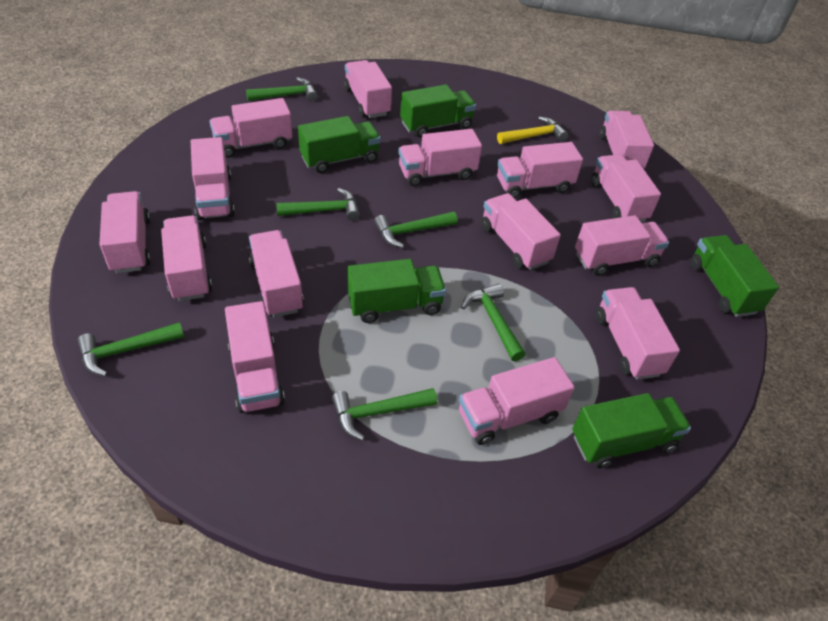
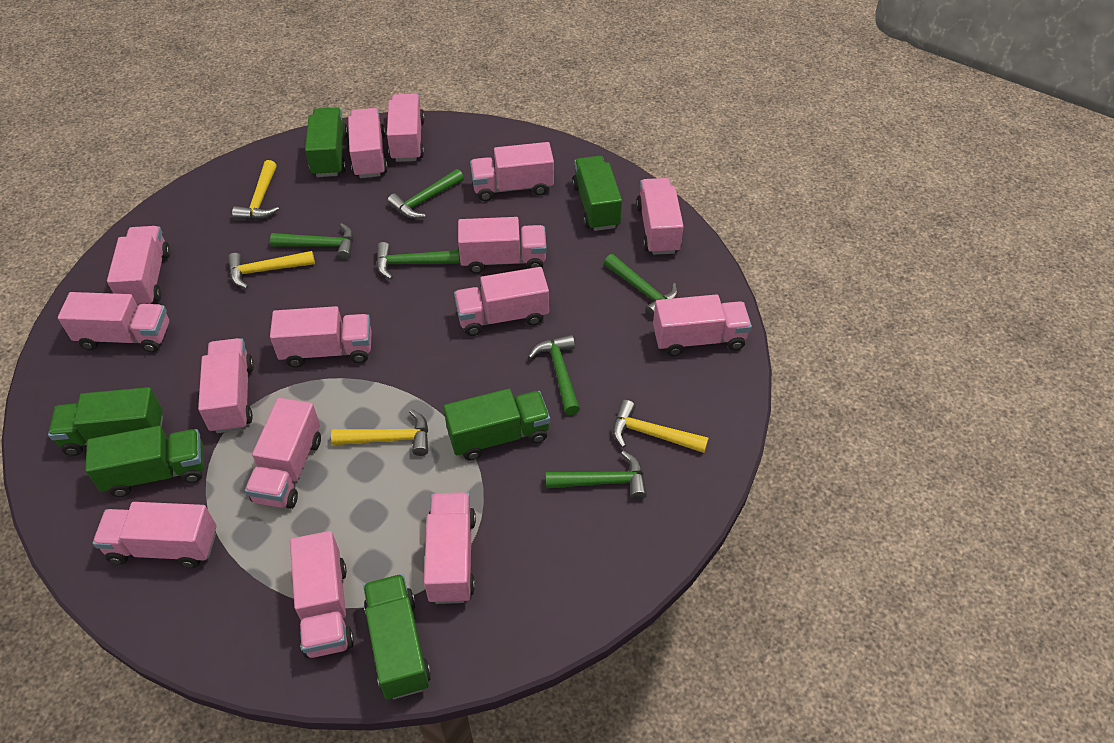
green truck: [298,116,381,173] [347,259,446,323] [400,85,476,138] [572,393,691,468] [690,235,779,317] = 5 -> [48,387,163,456] [85,426,204,497] [305,107,348,177] [363,574,431,699] [443,388,550,461] [572,156,622,231] = 6
yellow hammer: [497,116,568,144] = 1 -> [228,251,315,289] [232,160,279,220] [331,409,428,456] [613,400,708,453] = 4

